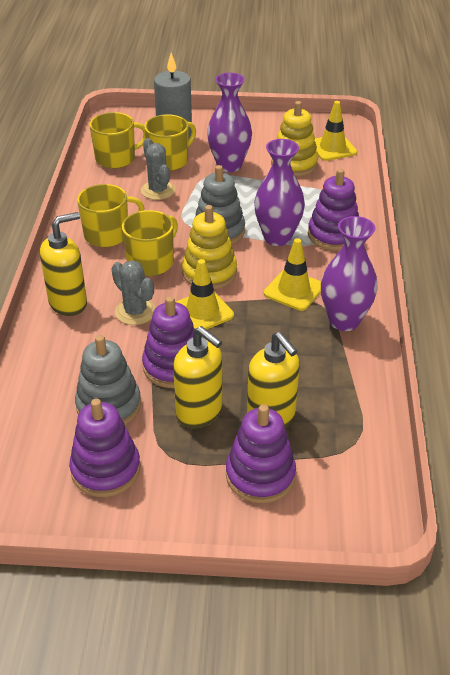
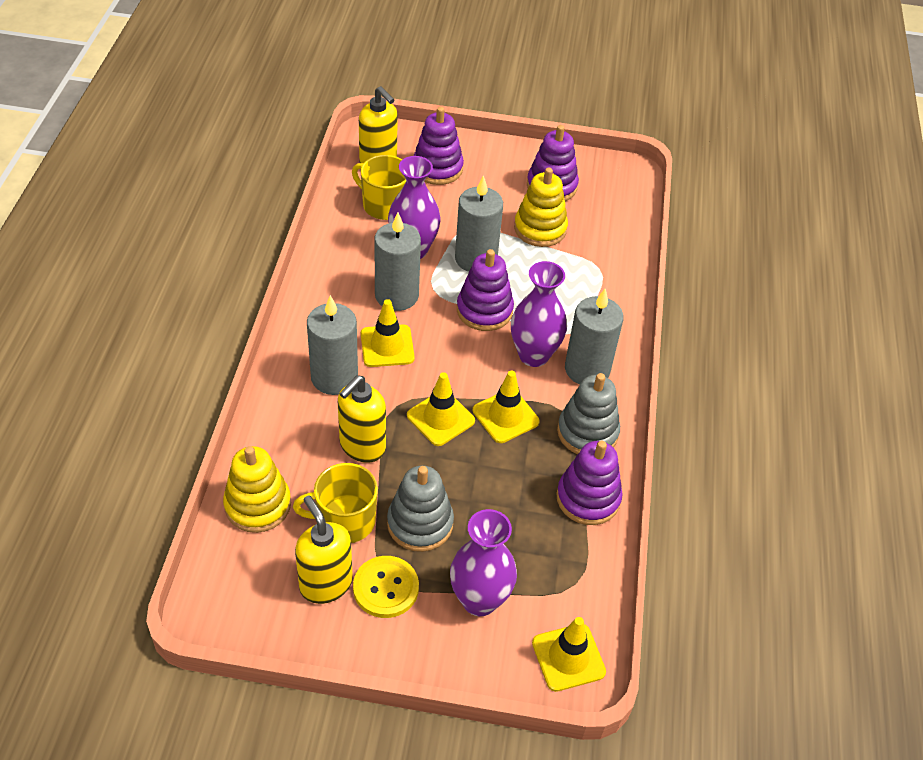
grey cactus: [111,260,156,325] [141,138,175,200] = 2 -> none = 0
grey candle: [154,53,192,140] = 1 -> [307,295,358,395] [374,213,421,311] [455,175,503,272] [565,289,624,384] = 4
yellow button: none = 0 -> [353,556,419,618] = 1
yellow mug: [77,184,144,247] [90,112,146,169] [122,210,178,276] [144,114,196,171] = 4 -> [293,463,378,543] [352,155,406,220] = 2
yellow traffic cone: [176,259,234,330] [264,238,321,311] [315,101,357,161] = 3 -> [361,299,415,367] [407,372,475,446] [473,370,540,443] [532,617,606,692] = 4

